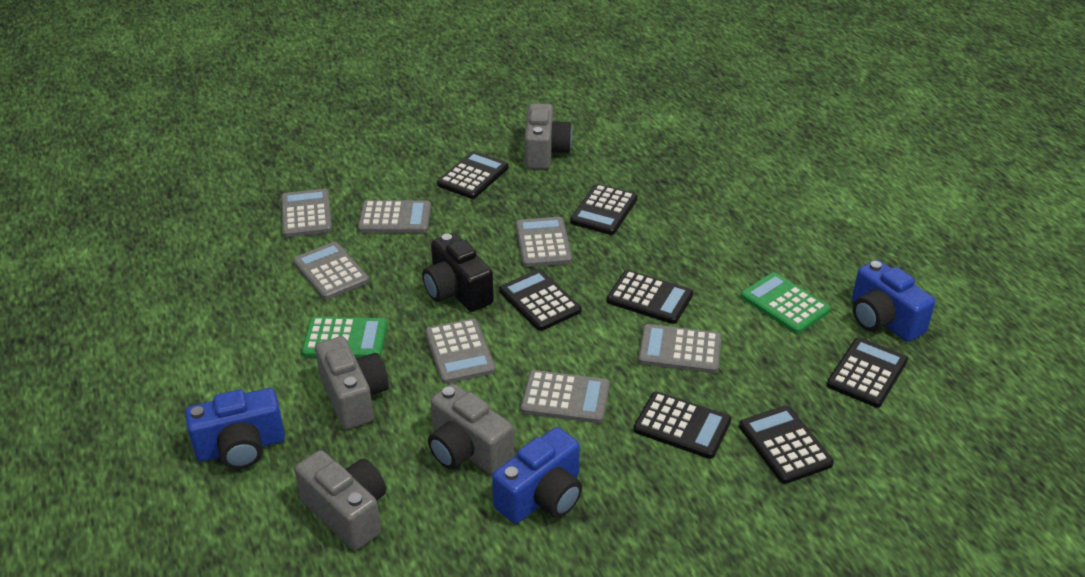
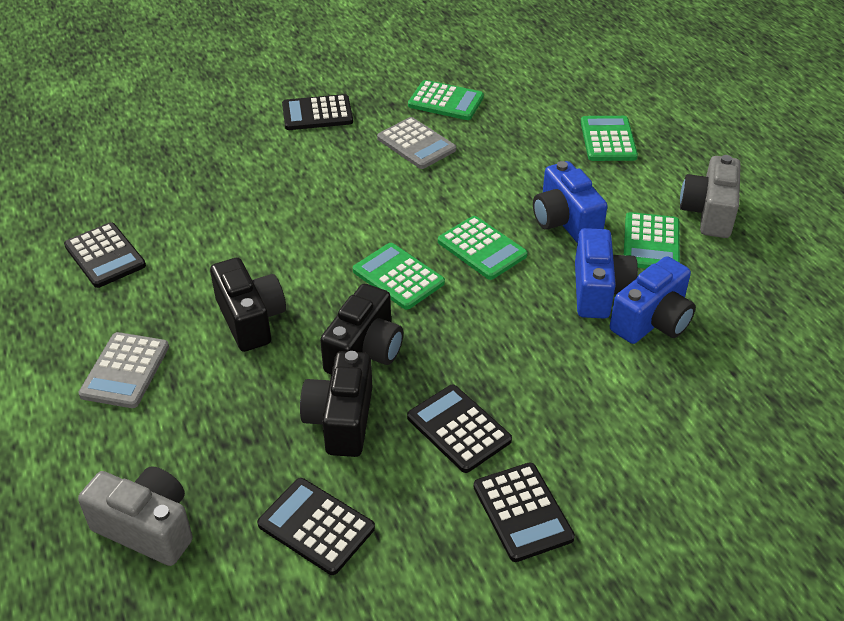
black calculator: [437,151,509,199] [499,269,581,331] [570,184,638,235] [606,270,693,324] [634,391,731,459] [739,405,834,484] [827,338,908,408] = 7 -> [64,222,146,288] [257,478,375,575] [282,94,353,130] [407,385,512,473] [474,462,575,562] = 5
black camera: [422,233,494,312] = 1 -> [210,258,286,352] [300,351,372,457] [320,284,403,374] = 3
green calculator: [302,317,387,358] [741,272,830,334] = 2 -> [353,243,445,310] [408,80,484,120] [438,216,528,280] [581,116,638,161] [624,212,680,269] = 5
grey calculator: [281,189,332,237] [293,242,369,300] [358,200,431,233] [425,318,496,384] [516,217,572,267] [521,370,610,423] [638,324,722,373] = 7 -> [78,332,169,408] [377,117,456,169] = 2
grey camera: [295,450,386,550] [315,336,389,429] [428,384,514,475] [525,103,572,169] = 4 -> [78,466,193,566] [680,155,741,238] = 2

